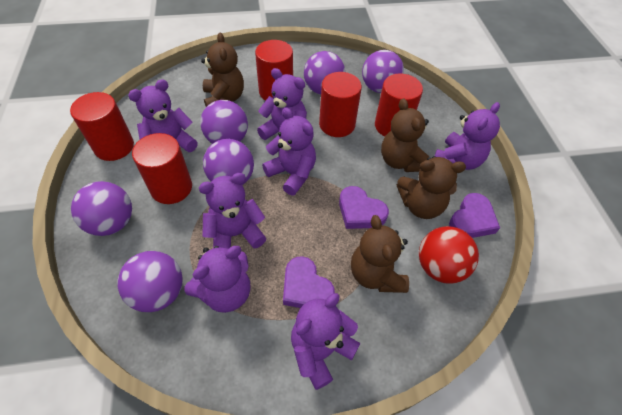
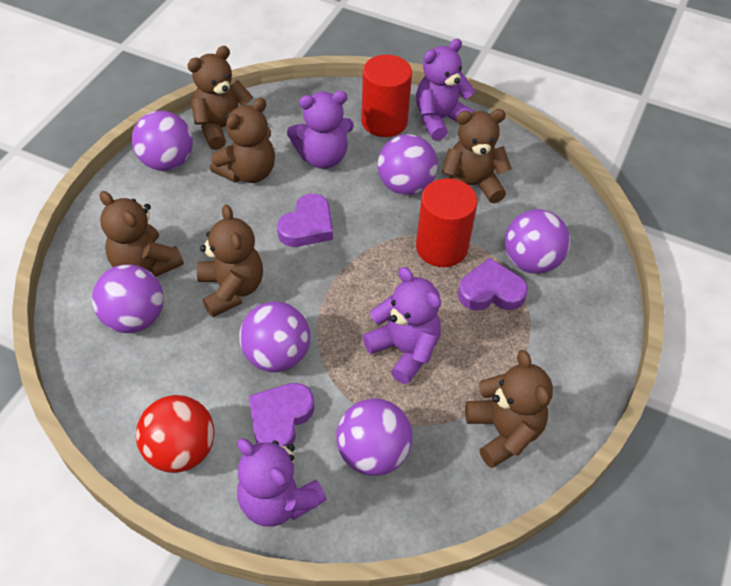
brown teddy bear: [201,33,244,107] [351,215,409,293] [381,98,429,172] [396,156,466,219] = 4 -> [99,191,184,277] [187,46,253,150] [197,204,263,317] [210,98,275,183] [442,109,512,203] [465,350,553,468] = 6
purple teddy bear: [128,79,198,152] [184,246,251,313] [199,173,267,249] [257,68,307,140] [262,107,316,196] [291,293,360,390] [435,102,500,170] = 7 -> [237,438,327,527] [287,91,354,169] [363,267,441,384] [416,39,475,141] = 4
red cylinder: [70,92,134,161] [132,133,192,204] [255,40,293,101] [319,72,362,137] [375,73,423,137] = 5 -> [361,55,412,137] [416,178,477,267] = 2

